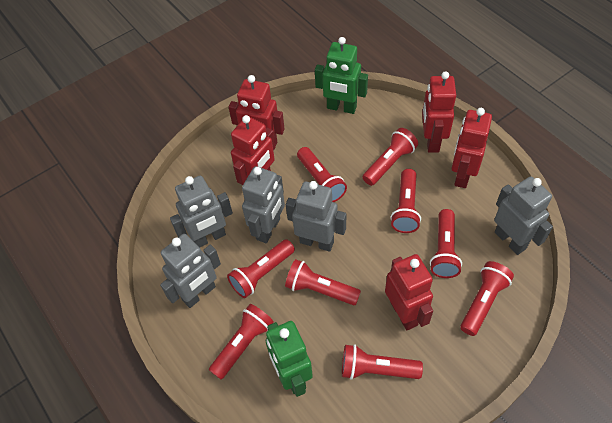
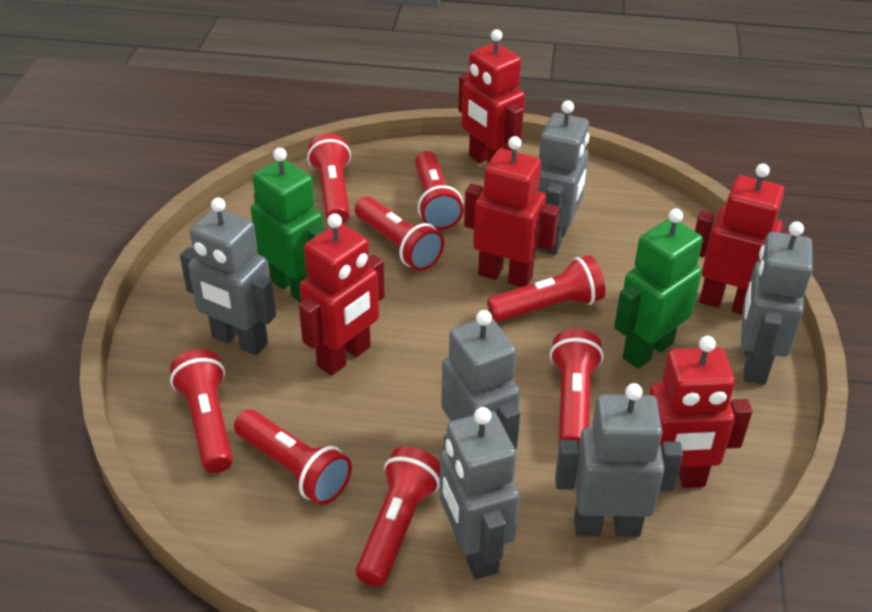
grey robot: [160,234,221,308] [170,176,233,247] [242,166,285,243] [286,181,346,252] [494,176,553,255] = 5 -> [180,198,276,355] [439,407,520,579] [441,310,520,449] [537,100,590,255] [555,383,683,537] [741,221,813,385] = 6
red flashlight: [209,304,274,379] [227,239,295,298] [285,259,361,305] [297,147,347,202] [342,344,423,380] [362,128,418,186] [390,169,421,233] [430,209,462,278] [460,261,514,336] = 9 -> [170,349,233,473] [234,409,352,505] [307,133,351,223] [355,197,444,271] [356,446,440,587] [415,151,464,230] [487,255,605,322] [550,329,604,443] = 8

